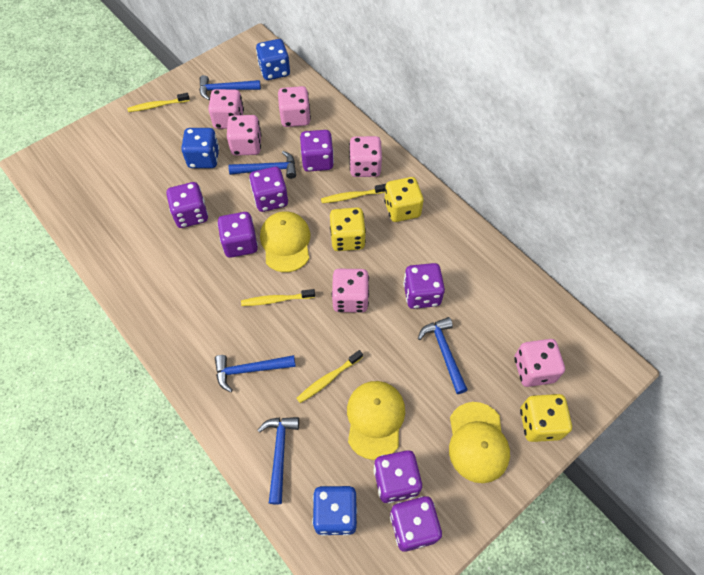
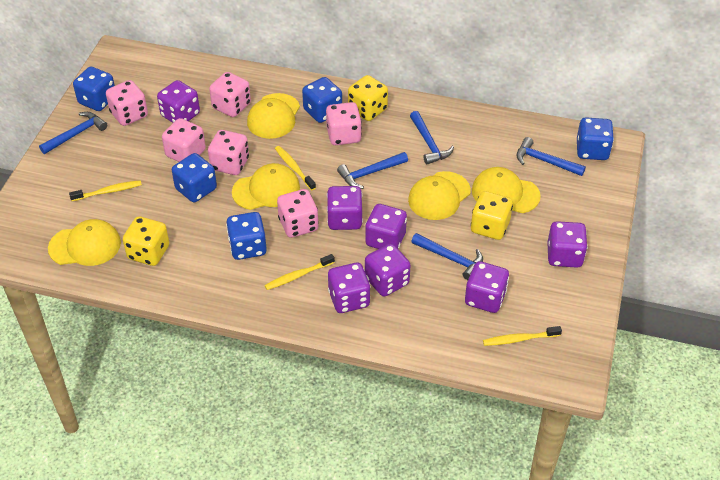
blue dice: [181,128,219,168] [256,39,290,80] [312,486,357,536] = 3 -> [73,67,115,111] [172,153,217,202] [226,212,267,260] [302,77,342,123] [577,117,614,160] = 5
yellow cap: [260,211,310,272] [347,381,405,460] [449,402,510,483] = 3 -> [48,219,121,266] [232,163,300,210] [247,93,300,139] [408,171,471,220] [472,167,541,213] = 5

